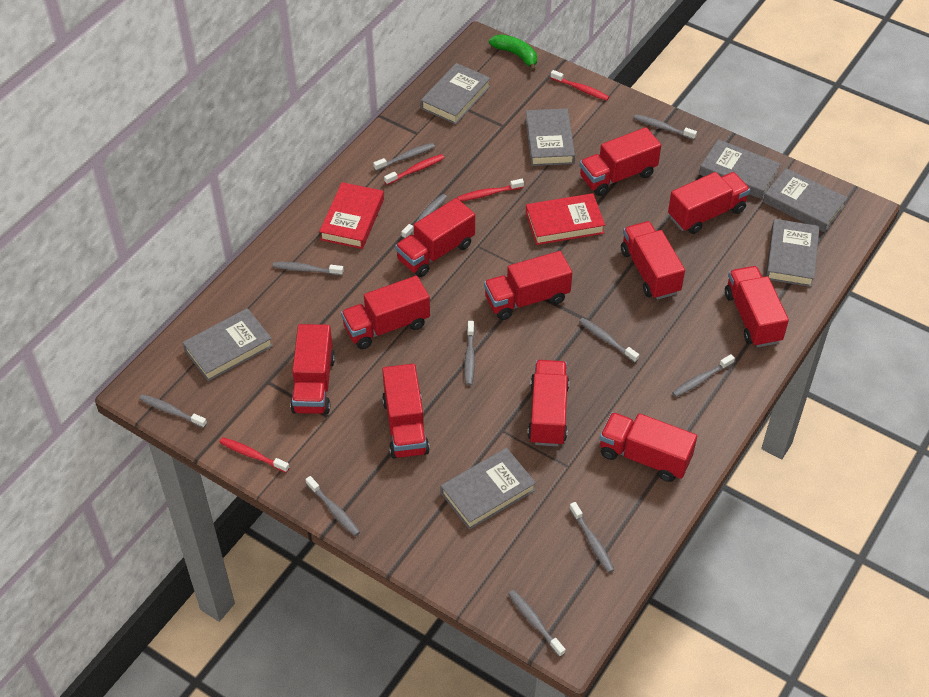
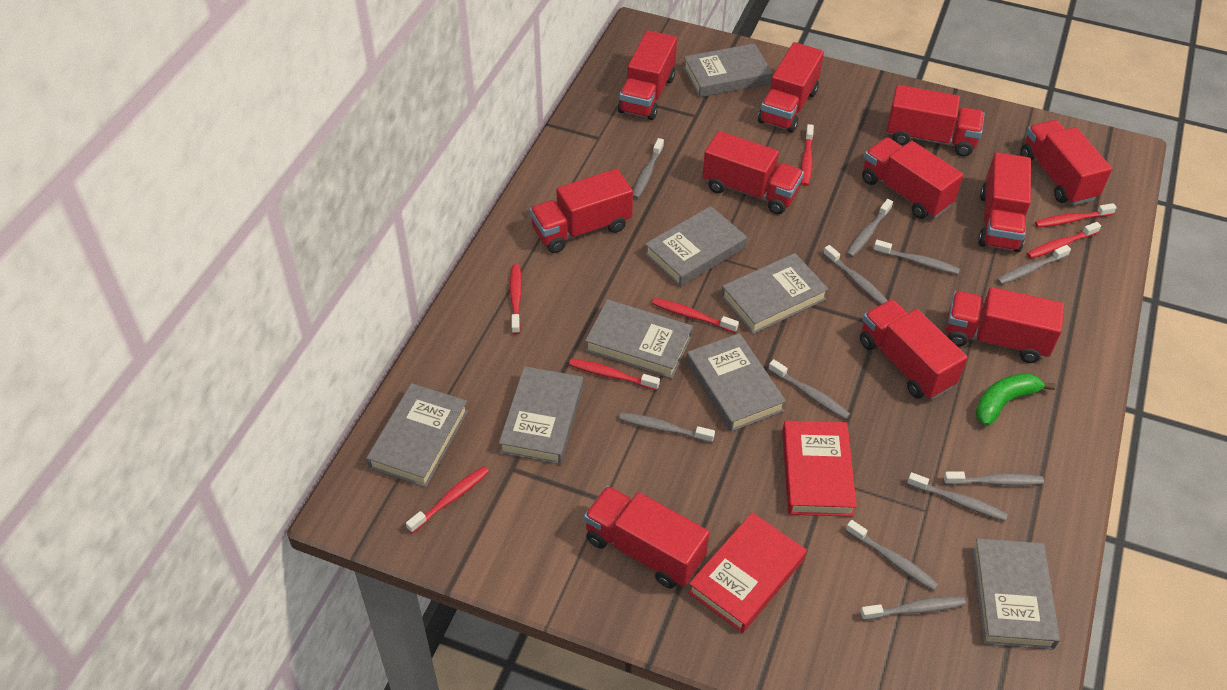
grey book: [182,308,273,381] [421,63,491,124] [441,448,536,530] [525,108,575,166] [699,139,781,199] [763,168,847,232] [766,219,820,287] = 7 -> [366,383,468,487] [499,366,583,465] [585,299,693,379] [645,206,747,287] [683,43,772,97] [686,333,786,432] [721,253,829,334] [972,538,1060,650] = 8
red toothbrush: [219,437,290,473] [384,154,444,185] [457,179,524,201] [551,70,609,101] = 4 -> [406,466,489,533] [510,264,522,334] [569,358,660,390] [652,298,739,333] [801,124,814,186] [1027,222,1101,259] [1035,203,1117,228] = 7

